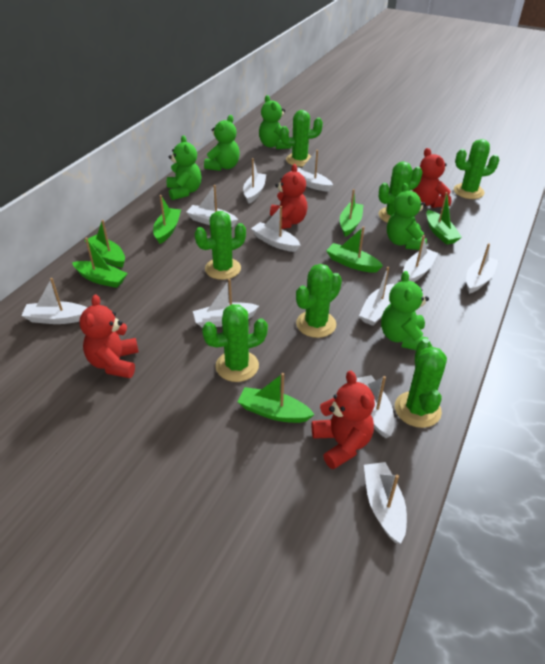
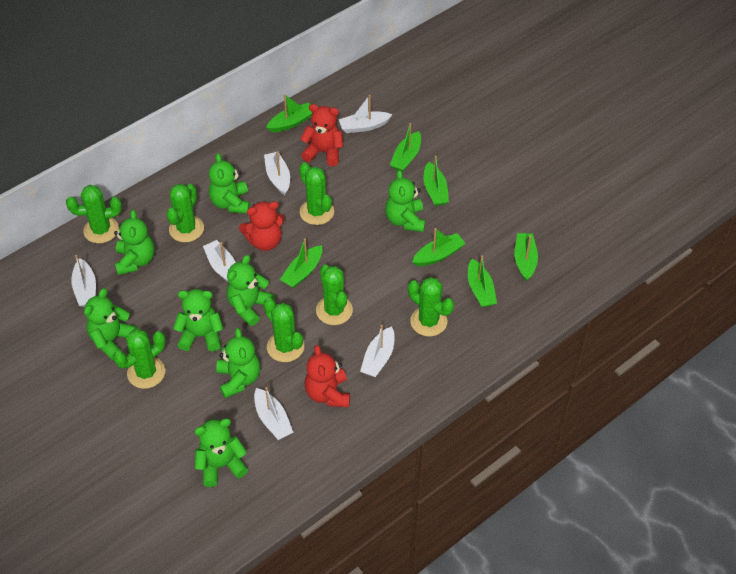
green teddy bear: [167,135,201,200] [204,115,240,171] [259,95,292,149] [381,271,429,350] [387,183,427,250] = 5 -> [84,288,137,360] [114,210,154,275] [173,289,224,351] [194,419,248,487] [209,153,250,213] [216,328,260,398] [227,255,275,326] [385,170,425,232] = 8
red teddy bear: [80,294,139,378] [270,164,308,229] [312,371,375,470] [413,148,451,208] = 4 -> [239,201,285,251] [300,104,344,166] [305,345,350,407] = 3
white boat: [21,278,87,324] [186,185,238,227] [193,279,259,328] [243,158,266,204] [251,206,301,252] [297,150,333,192] [356,375,394,438] [359,267,394,326] [364,462,407,544] [403,235,438,282] [466,243,498,294] = 11 -> [71,255,96,307] [203,240,236,283] [254,387,294,440] [264,151,290,195] [339,95,393,133] [360,325,394,377] = 6

